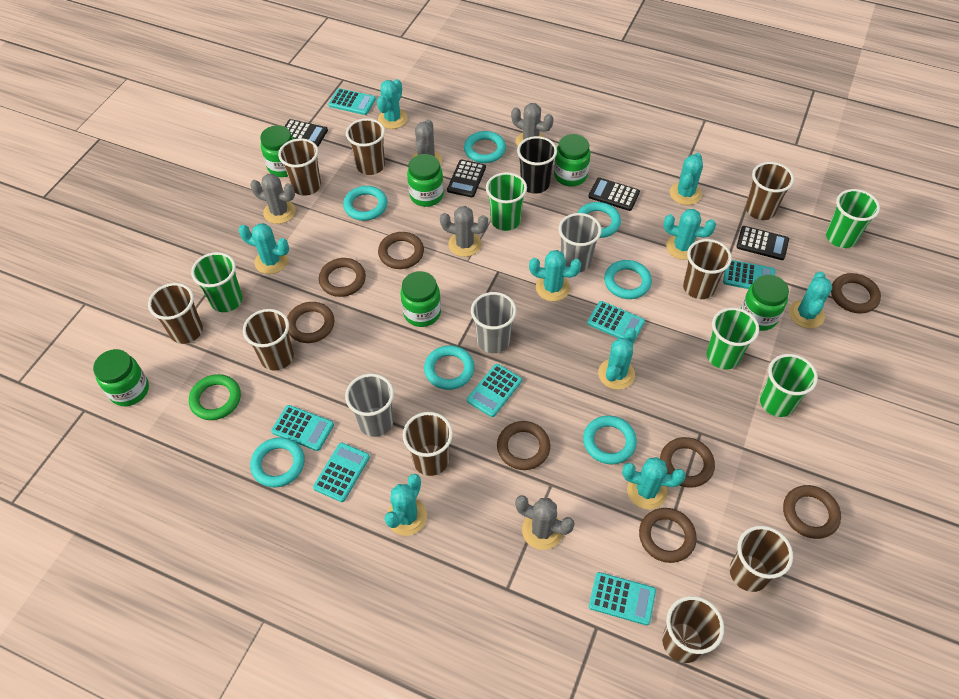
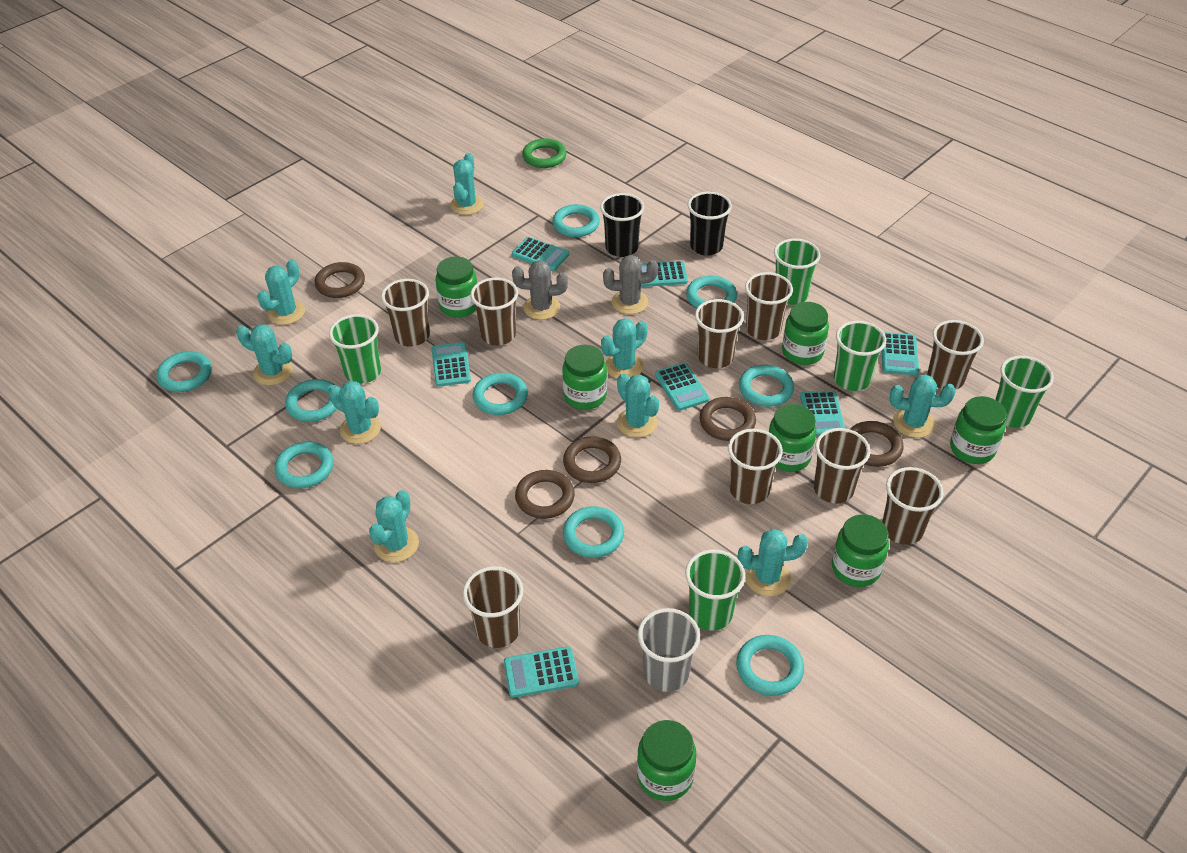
black calculator: [284,119,328,147] [447,160,486,197] [588,177,640,211] [736,226,789,260] = 4 -> none = 0
black cup: [517,136,557,194] = 1 -> [600,193,644,257] [688,191,732,256] = 2
brown ring: [287,302,334,343] [319,258,366,297] [378,232,424,269] [497,421,550,470] [639,508,697,563] [660,437,715,488] [783,485,841,539] [831,273,881,313] = 8 -> [315,262,365,298] [515,470,575,519] [563,436,621,483] [699,397,756,441] [850,421,903,467] = 5
green jar: [93,349,149,406] [260,125,294,177] [401,271,441,327] [407,154,444,207] [554,134,591,187] [741,275,789,331] = 6 -> [435,257,477,318] [562,345,607,410] [637,720,696,801] [768,404,817,472] [782,302,829,365] [832,514,889,587] [950,396,1007,464] = 7
grey cactus: [250,174,296,224] [412,120,442,165] [440,206,488,257] [511,103,553,146] [515,495,575,550] = 5 -> [512,260,568,320] [603,255,658,314] = 2
grey cup: [345,374,394,437] [471,292,517,353] [558,213,602,272] = 3 -> [638,608,700,692] = 1
turquoise ring: [250,437,305,487] [343,186,387,221] [424,345,475,390] [464,131,506,163] [577,202,621,238] [583,416,637,465] [604,260,652,299] = 7 -> [156,351,212,392] [275,442,333,488] [285,379,337,422] [473,373,528,415] [552,204,600,237] [563,506,624,558] [686,276,737,308] [736,635,804,696] [739,365,794,407] = 9

